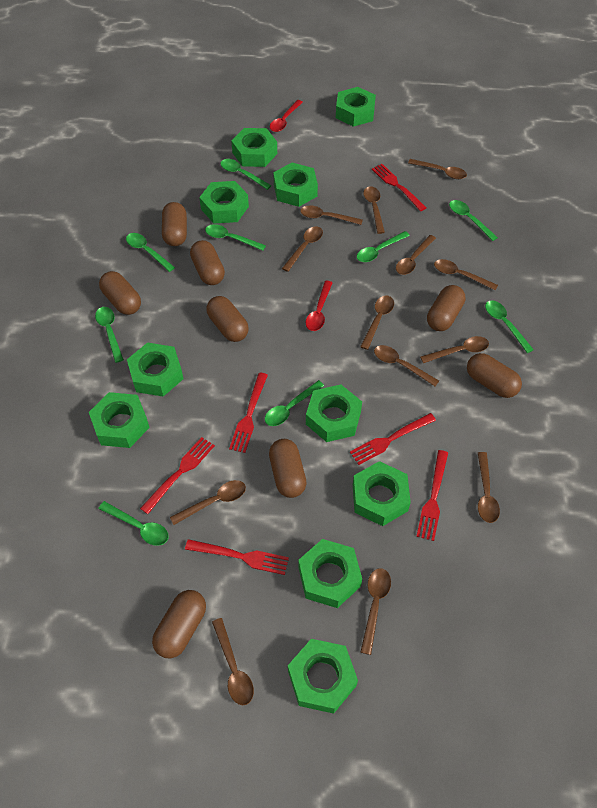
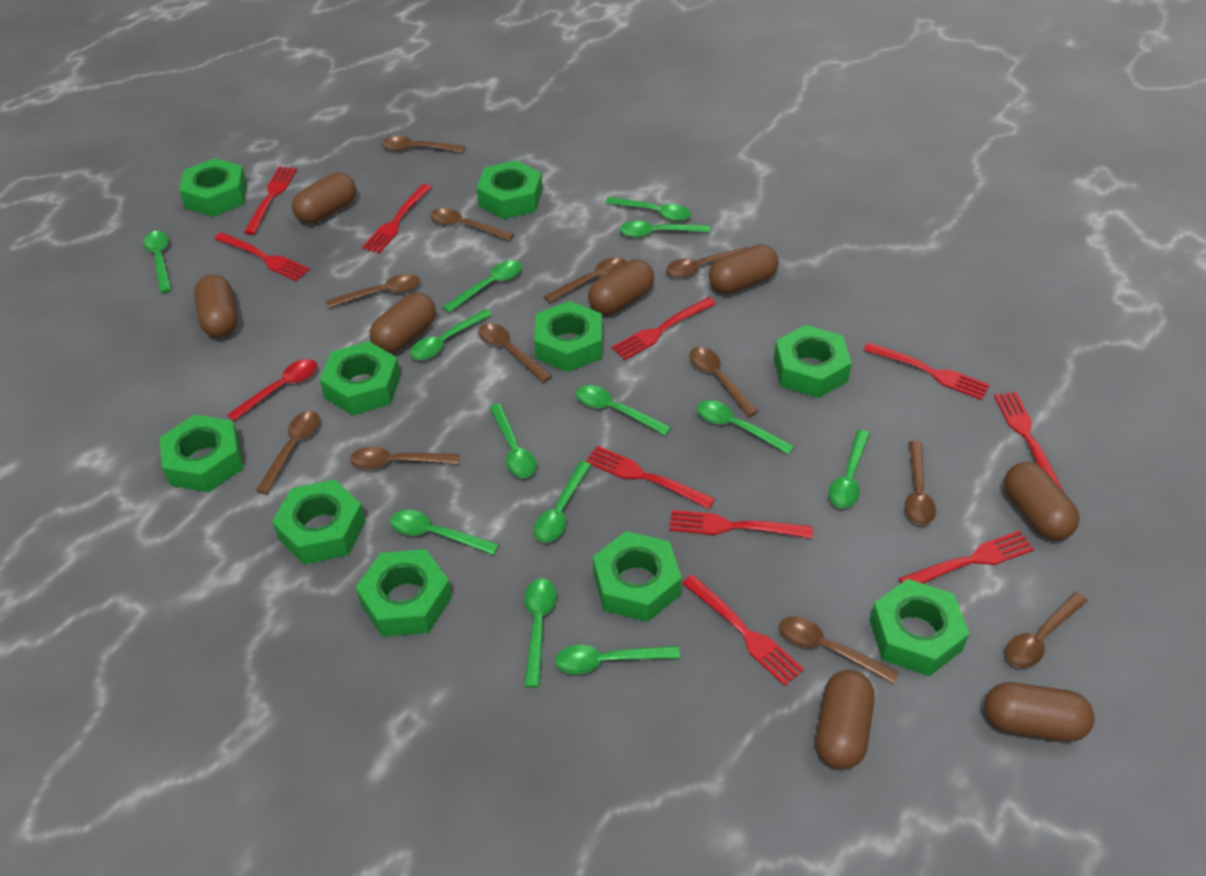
brown spoon: [170,480,246,525] [212,618,254,705] [282,226,323,272] [300,205,363,225] [360,296,394,350] [361,568,391,655] [363,186,385,234] [374,345,439,386] [396,235,436,275] [408,159,467,179] [420,336,489,363] [434,259,498,290] [478,452,500,523] = 13 -> [256,411,320,494] [326,274,420,308] [350,446,460,469] [382,136,465,152] [430,208,514,241] [478,323,552,382] [544,258,626,303] [666,247,749,278] [689,347,759,417] [779,616,899,684] [905,441,936,525] [1005,592,1087,668] = 12
green spoon: [95,307,124,363] [98,501,168,546] [126,233,175,272] [205,224,266,251] [220,159,272,190] [265,380,324,426] [357,231,410,262] [449,200,498,241] [485,300,534,353] = 9 -> [143,231,171,293] [390,510,499,555] [410,309,492,360] [443,260,522,313] [489,404,536,478] [524,578,557,688] [533,461,591,543] [555,645,680,674] [576,385,671,435] [605,197,691,221] [619,221,710,237] [697,400,794,454] [829,430,870,508] = 13
red fork: [140,437,215,514] [185,539,289,575] [229,373,268,453] [350,413,436,465] [372,164,426,211] [416,450,448,541] = 6 -> [214,232,310,281] [244,166,297,235] [362,184,432,254] [586,446,715,509] [611,297,716,360] [669,510,813,539] [682,575,804,686] [864,342,990,400] [898,530,1034,584] [994,392,1063,491] = 10
red spoon: [270,100,303,132] [306,281,333,331] = 2 -> [227,359,317,421] = 1

